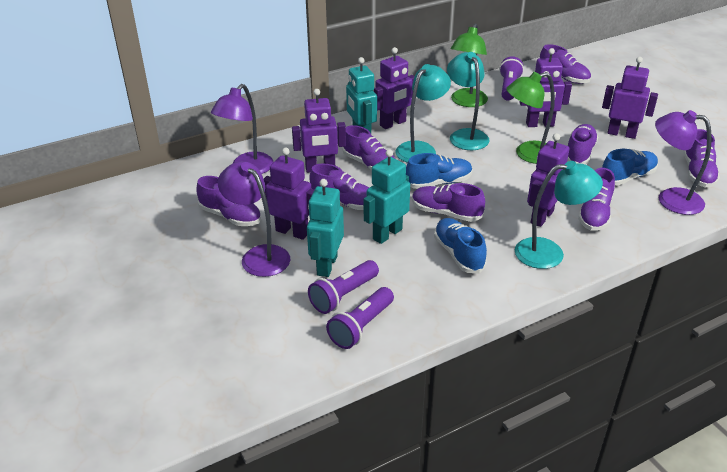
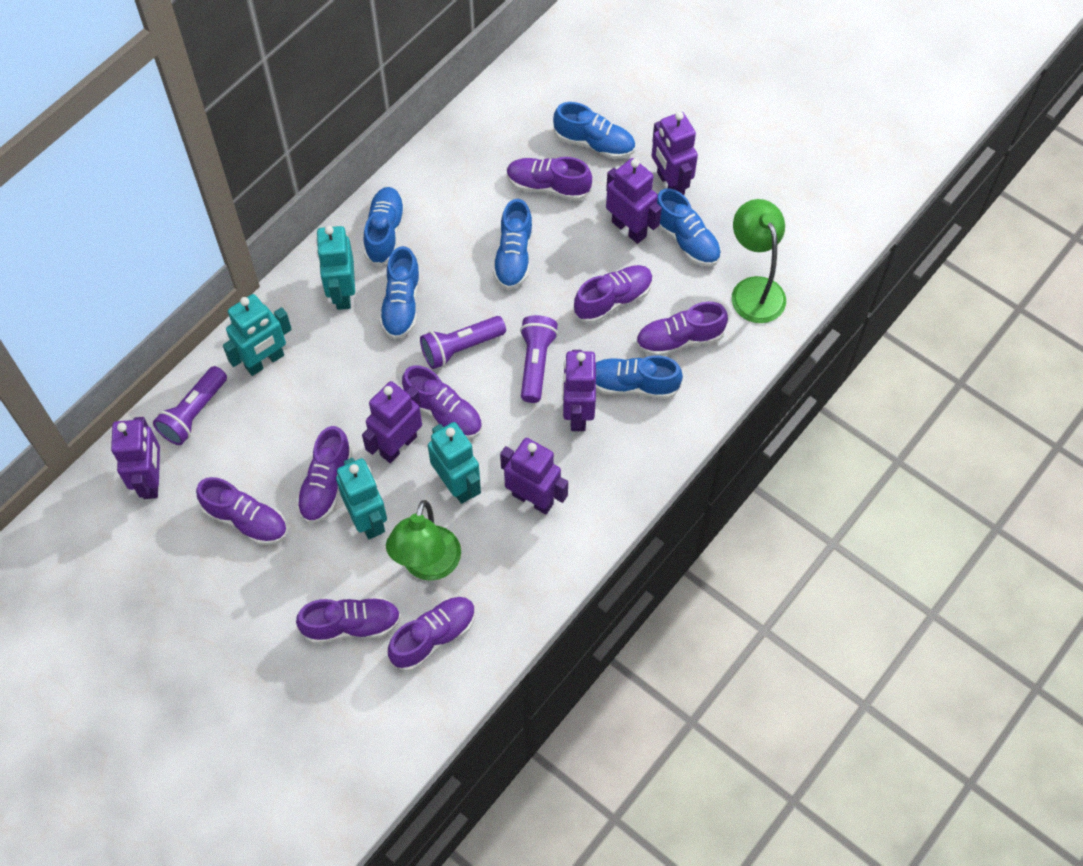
blue shoe: [406,153,472,189] [434,218,487,273] [602,149,658,185] = 3 -> [364,187,405,266] [379,246,420,339] [493,199,533,290] [553,102,635,159] [596,355,683,399] [657,188,721,266] = 6
purple lamp: [211,84,274,174] [218,161,290,277] [655,110,712,215] = 3 -> none = 0
turquoise lamp: [395,64,451,163] [447,52,489,150] [515,161,603,269] = 3 -> none = 0
turquoise robot: [307,179,344,277] [346,57,377,133] [364,149,410,244] = 3 -> [223,294,292,376] [316,226,355,310] [336,458,387,539] [428,422,481,504] = 4

